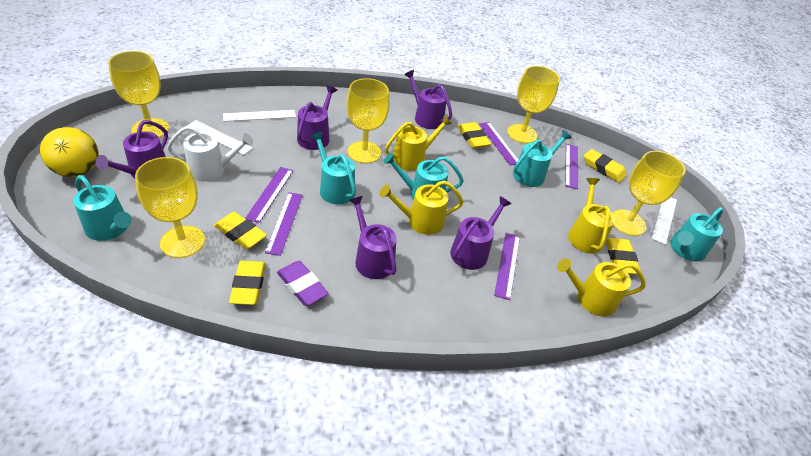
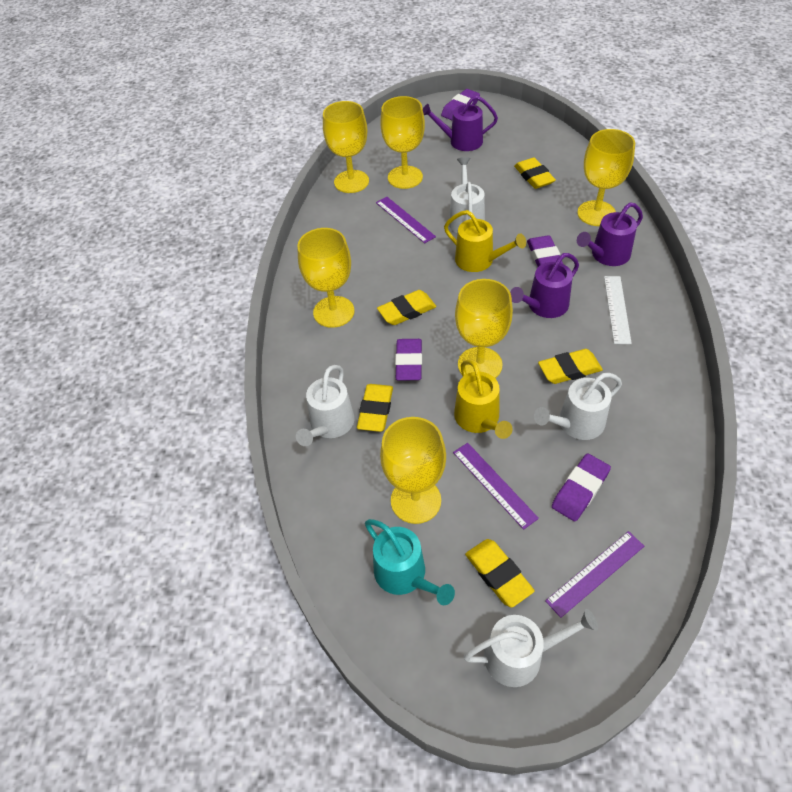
purple eraser: [277,261,329,306] = 1 -> [395,339,422,381] [441,89,480,120] [527,235,563,267] [552,453,611,521] = 4
purple ruler: [245,167,293,223] [265,192,303,256] [479,122,518,165] [494,233,520,300] [565,144,578,189] = 5 -> [376,197,436,243] [453,443,539,530] [545,531,644,618] = 3
purple watering can: [96,120,168,179] [297,85,337,150] [349,196,397,279] [404,70,452,129] [450,196,511,270] = 5 -> [423,96,498,151] [510,253,579,318] [577,202,643,266] = 3
turquoise watering can: [73,175,132,241] [310,132,356,205] [383,153,464,200] [513,130,572,187] [670,207,723,262] = 5 -> [365,519,455,605] = 1
white ruler: [187,120,253,155] [223,110,296,122] [652,197,677,245] = 3 -> [604,276,632,344] = 1
white watering can: [167,126,253,182] = 1 -> [296,365,355,446] [449,157,485,233] [464,609,598,687] [534,373,622,440] = 4
yellow ball: [40,127,99,177] = 1 -> none = 0
yellow goblet: [108,51,169,138] [135,157,205,258] [347,78,390,163] [507,66,560,144] [613,151,686,236] = 5 -> [297,228,355,328] [323,101,369,193] [380,96,425,189] [380,417,446,524] [455,279,513,378] [577,129,635,226] = 6
yellow watering can: [380,181,464,235] [385,116,452,171] [557,258,646,317] [568,178,615,253] = 4 -> [444,210,526,272] [454,360,513,439] = 2

